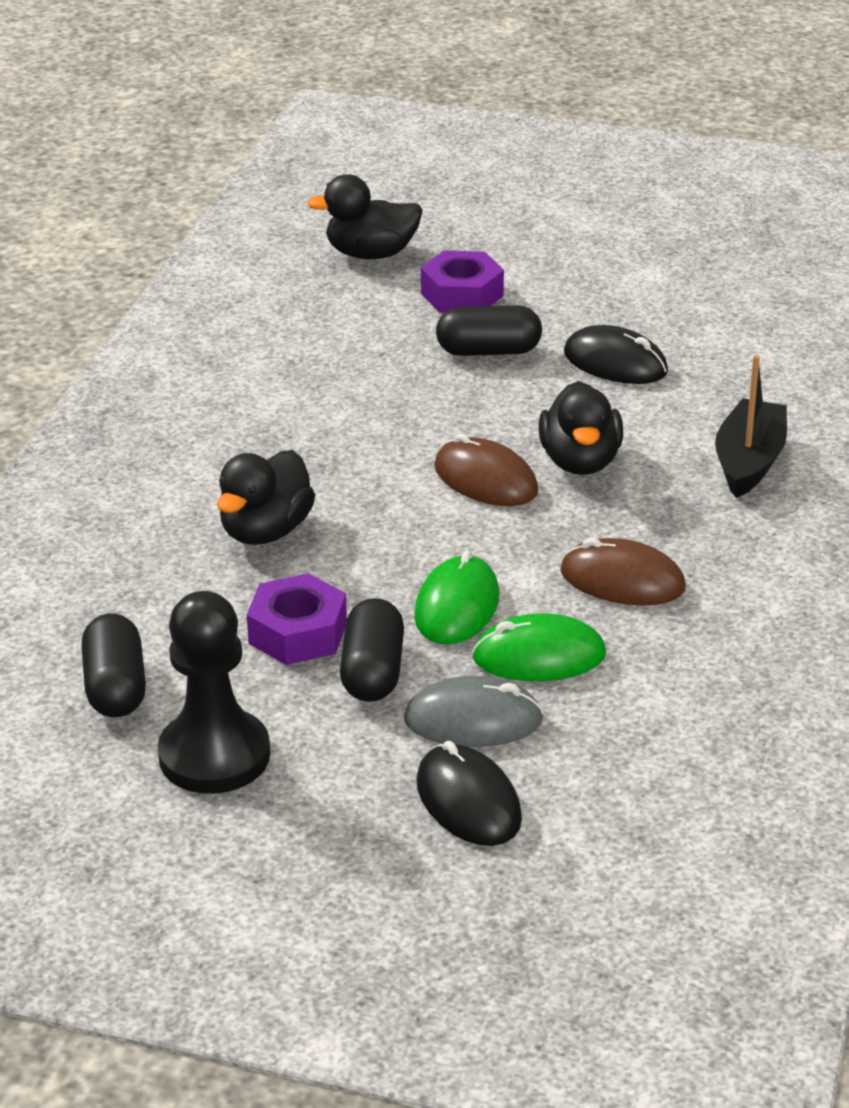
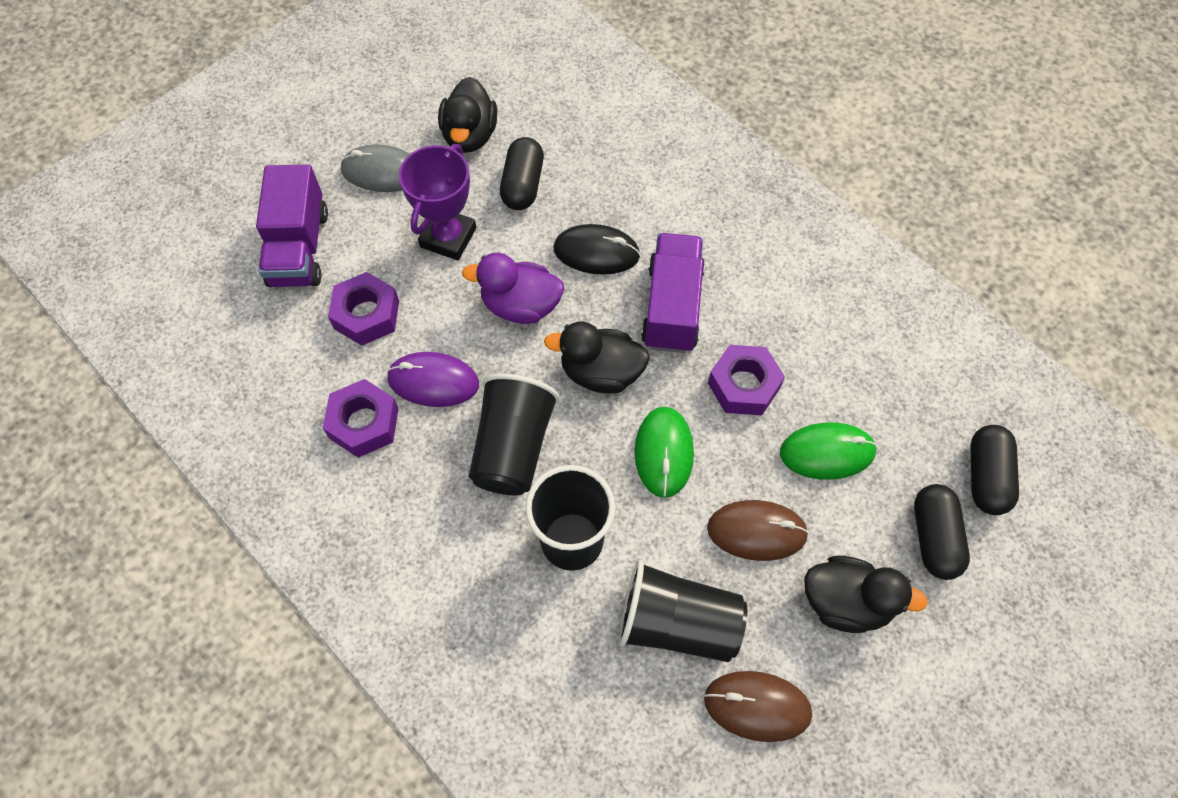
black boat: [715,355,787,498] = 1 -> none = 0
black cup: none = 0 -> [469,374,560,496] [525,465,615,571] [618,560,747,662] = 3
black mouse: [416,741,522,846] [564,325,668,384] = 2 -> [554,224,640,275] = 1
black pawn: [157,591,270,794] = 1 -> none = 0
purple duck: none = 0 -> [462,253,564,324] = 1
purple mouse: none = 0 -> [387,352,479,407] = 1
purple nut: [247,573,347,665] [421,251,504,313] = 2 -> [323,379,398,458] [328,272,399,346] [708,345,785,415] = 3
purple trophy: none = 0 -> [399,144,476,260] = 1
purple truck: none = 0 -> [256,164,328,287] [641,233,705,353] = 2

